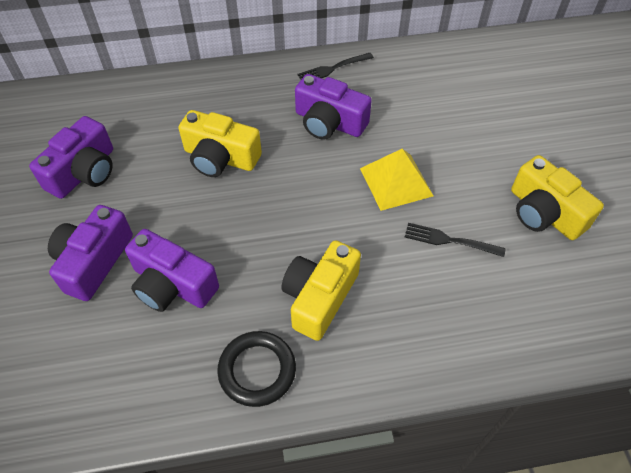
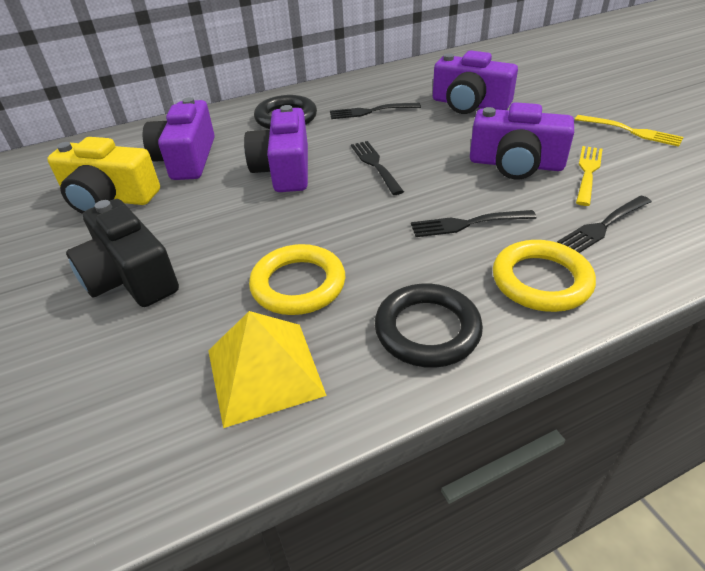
black camera: none = 0 -> [66,199,179,307] = 1
black fork: [297,53,374,79] [405,223,506,257] = 2 -> [330,103,421,119] [351,141,404,195] [411,210,537,237] [557,196,652,253] = 4
black ring: [217,331,296,407] = 1 -> [254,95,317,129] [375,283,483,368] = 2
yellow camera: [179,110,262,177] [282,240,361,341] [511,155,604,240] = 3 -> [47,137,160,214] = 1
yellow fork: none = 0 -> [575,115,684,147] [576,146,603,206] = 2
yellow ring: none = 0 -> [249,244,345,315] [493,240,596,312] = 2

